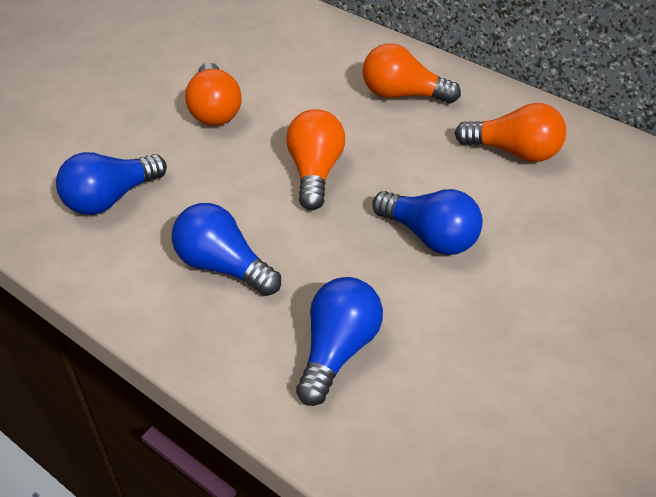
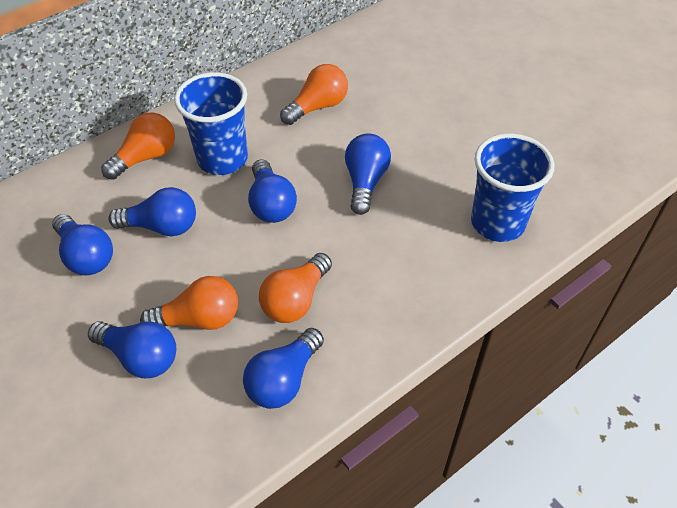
blue cup: none = 0 -> [174,72,248,175] [471,134,554,242] = 2
blue light bulb: [56,152,167,215] [172,203,281,296] [296,277,383,406] [372,189,483,255] = 4 -> [52,214,113,275] [88,321,176,378] [108,187,196,236] [243,328,324,409] [248,159,297,223] [345,133,391,215] = 6

